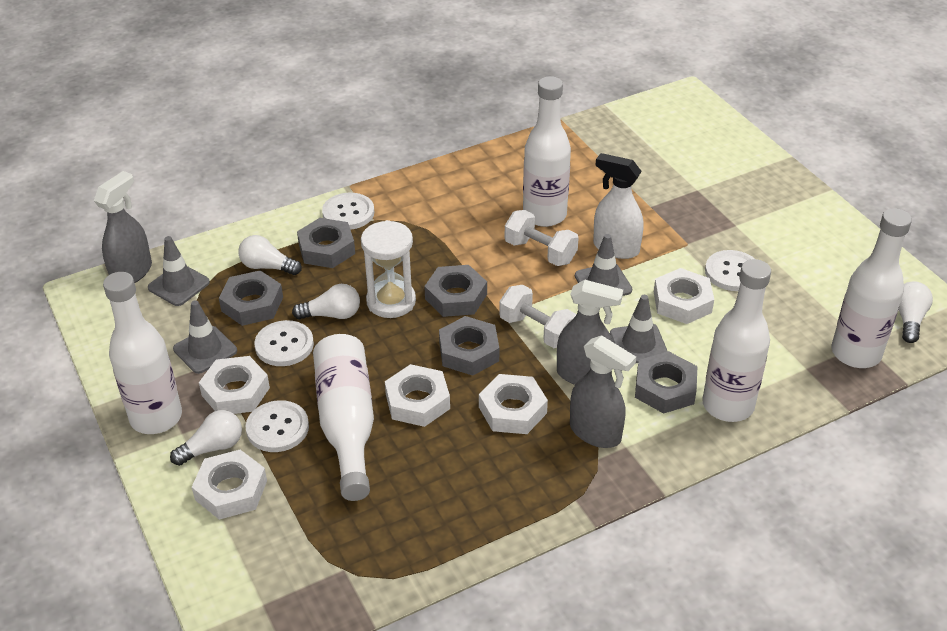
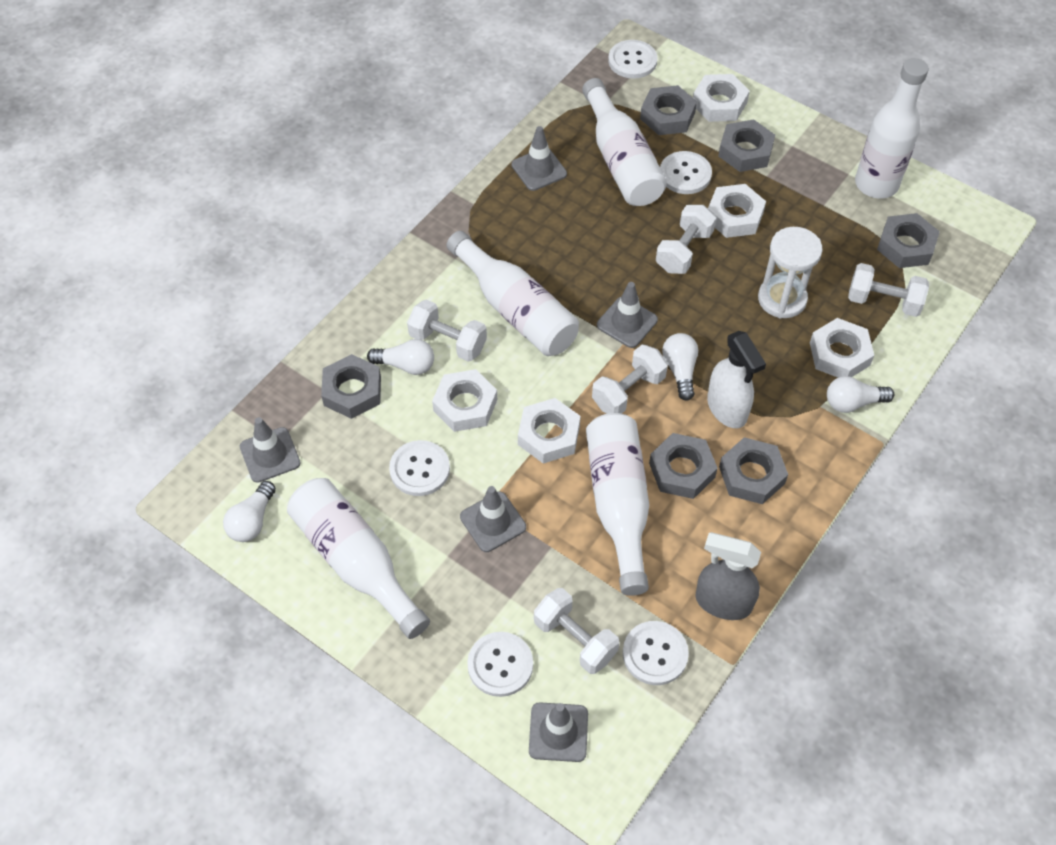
grey nut: [219,270,283,326] [297,218,355,268] [424,265,487,317] [439,316,499,376] [635,351,697,414] = 5 -> [321,354,381,419] [640,85,697,135] [649,433,718,499] [718,119,775,172] [719,437,788,504] [877,213,940,268] = 6
grey spray bottle: [94,171,152,283] [557,280,623,385] [570,335,636,448] = 3 -> [695,532,761,620] = 1
grey traffic cone: [148,236,210,306] [173,300,237,374] [575,234,632,296] [610,295,668,363] = 4 -> [240,417,301,483] [460,486,526,552] [512,126,567,191] [529,702,588,762] [597,282,658,348] = 5
white button: [246,400,309,452] [254,320,314,366] [322,193,374,230] [705,250,755,291] = 4 -> [389,440,450,496] [467,632,533,697] [608,40,658,79] [623,621,689,685] [660,151,712,194] = 5
white dumbbell: [499,285,576,348] [505,210,579,266] = 2 -> [407,300,487,362] [534,588,619,674] [592,345,668,414] [656,205,716,274] [848,263,929,317] = 5

